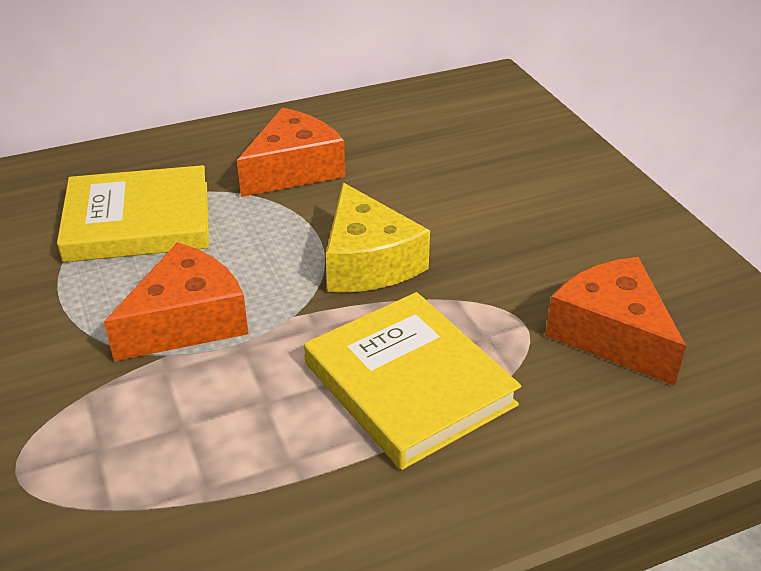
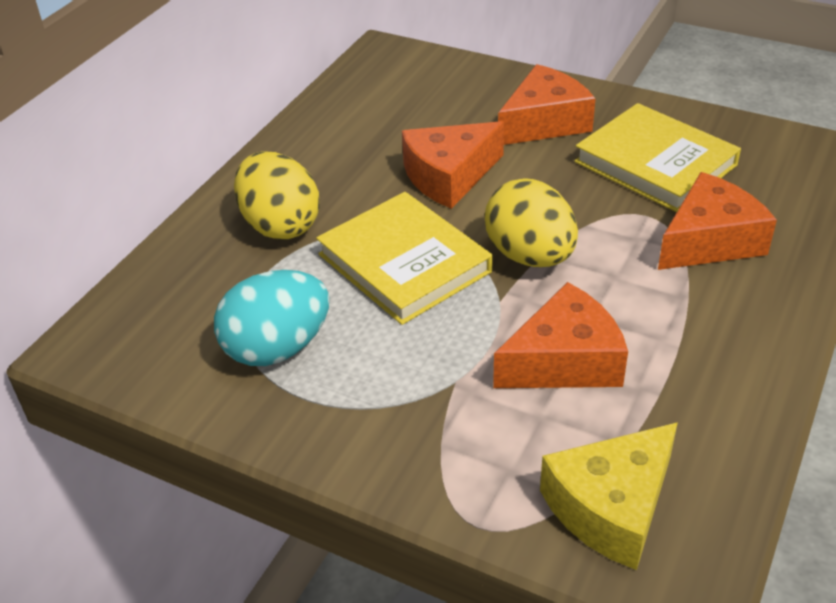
orange cheese: [104,242,249,361] [237,108,345,197] [545,257,686,386] = 3 -> [402,121,504,209] [493,282,628,388] [498,64,596,145] [658,172,777,270] = 4
turquoise egg: none = 0 -> [214,270,329,366] = 1
yellow egg: none = 0 -> [234,152,320,240] [485,178,578,267] = 2

